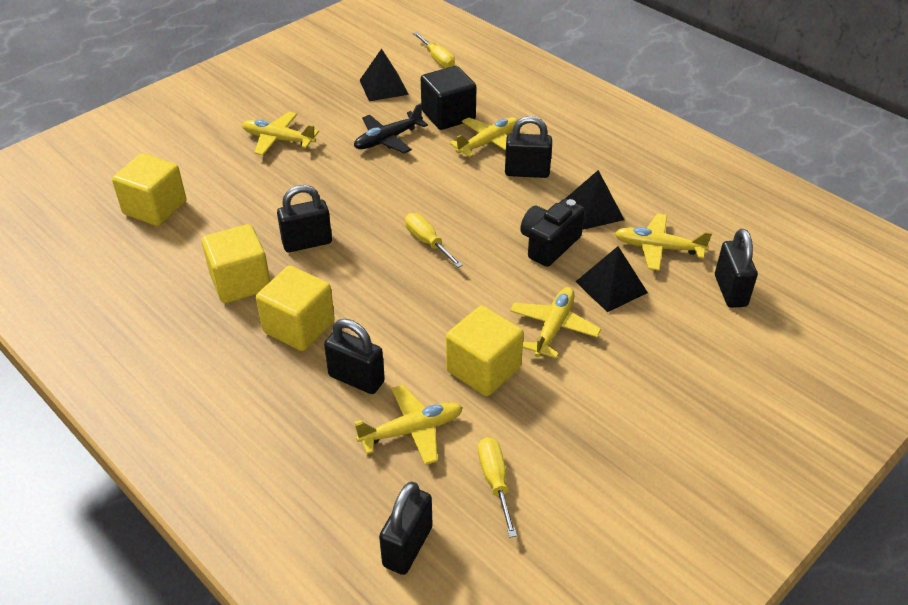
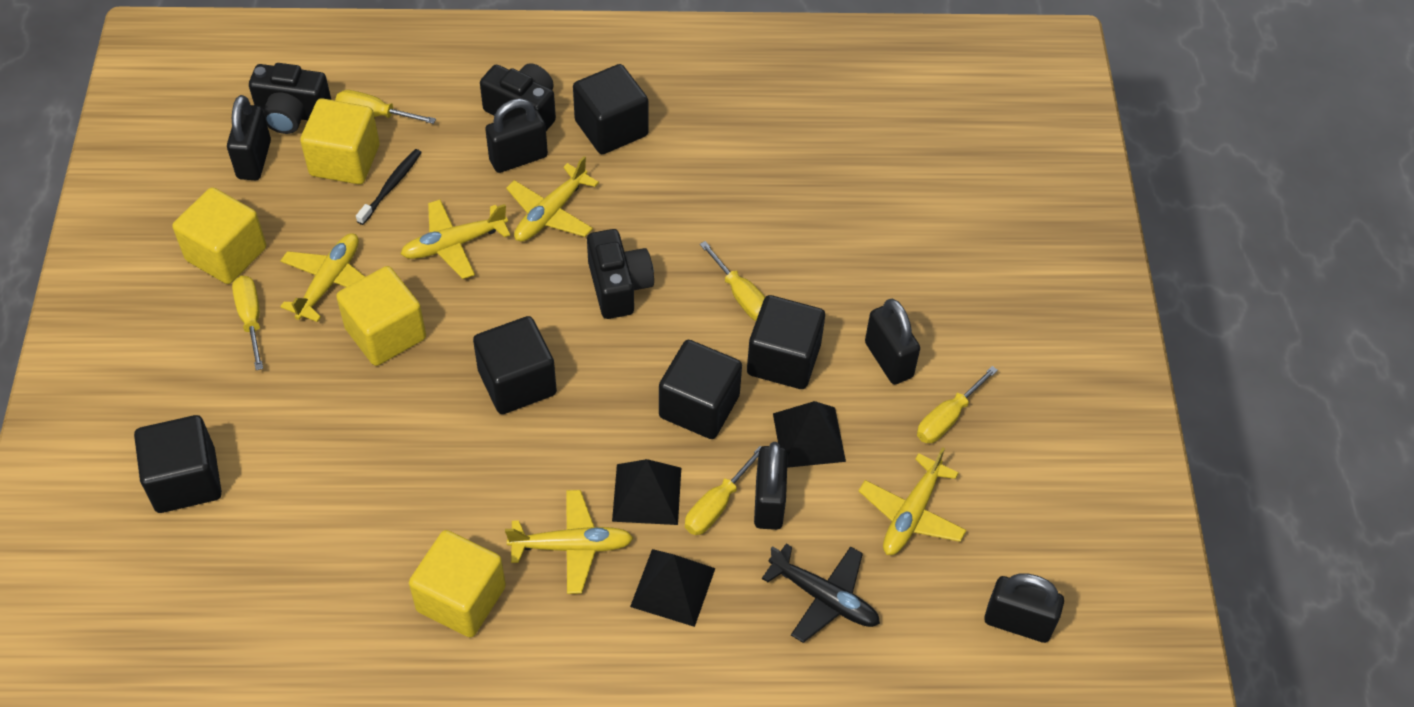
black camera: [520,199,585,267] = 1 -> [249,63,331,134] [480,63,556,131] [587,229,654,319] = 3
black cube: [421,66,476,130] = 1 -> [134,415,222,513] [473,316,557,414] [573,64,649,154] [659,340,742,439] [747,295,825,389] = 5
black toothbrush: none = 0 -> [356,149,422,225] = 1
yellow screwdriver: [405,213,463,268] [413,32,455,68] [478,437,517,538] = 3 -> [232,276,263,370] [335,90,436,124] [685,446,761,535] [700,241,765,321] [917,366,998,443] = 5

